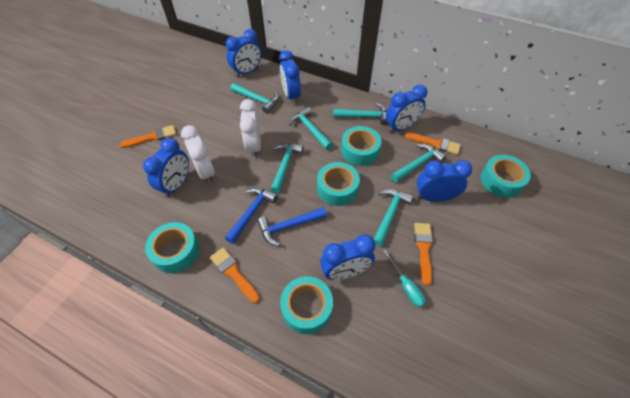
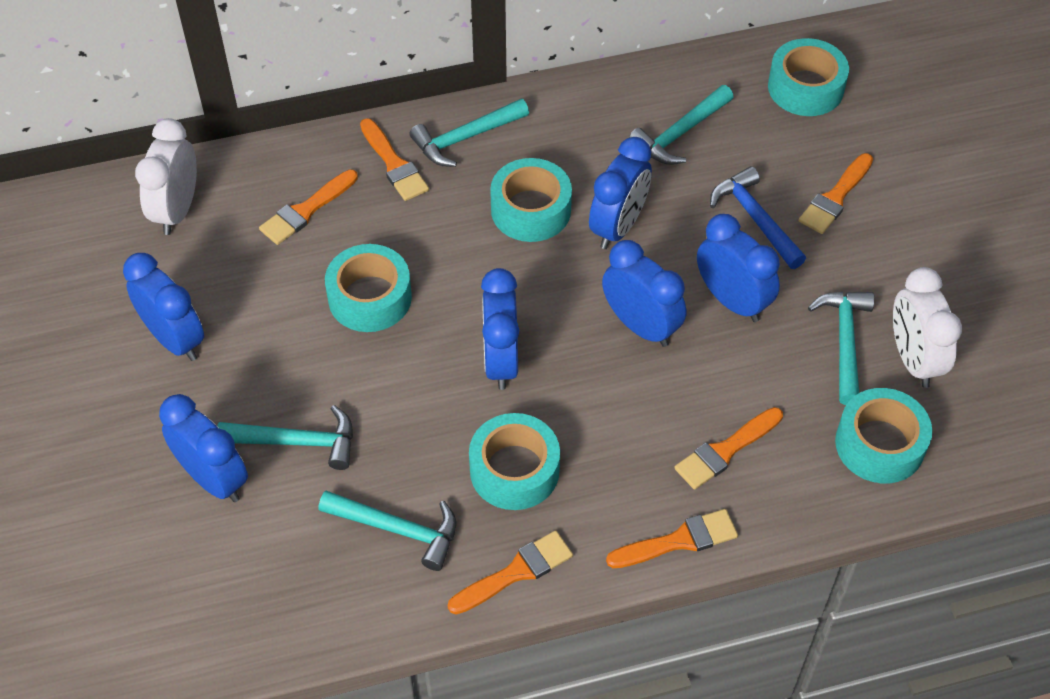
blue hammer: [225,187,278,244] [257,207,327,246] = 2 -> [710,166,806,269] = 1
orange brush: [119,125,176,148] [210,247,260,303] [405,132,461,155] [414,223,433,286] = 4 -> [259,169,358,245] [360,118,429,201] [448,530,573,614] [606,509,738,568] [674,407,783,490] [799,153,873,234] = 6
turquoise hammer: [230,83,279,114] [270,143,304,193] [289,107,333,150] [333,103,388,125] [374,189,413,246] [391,144,446,182] = 6 -> [217,405,353,470] [318,491,456,571] [410,99,529,167] [629,85,734,165] [808,292,874,405] = 5
turquoise screwdriver: [382,249,426,307] = 1 -> none = 0

